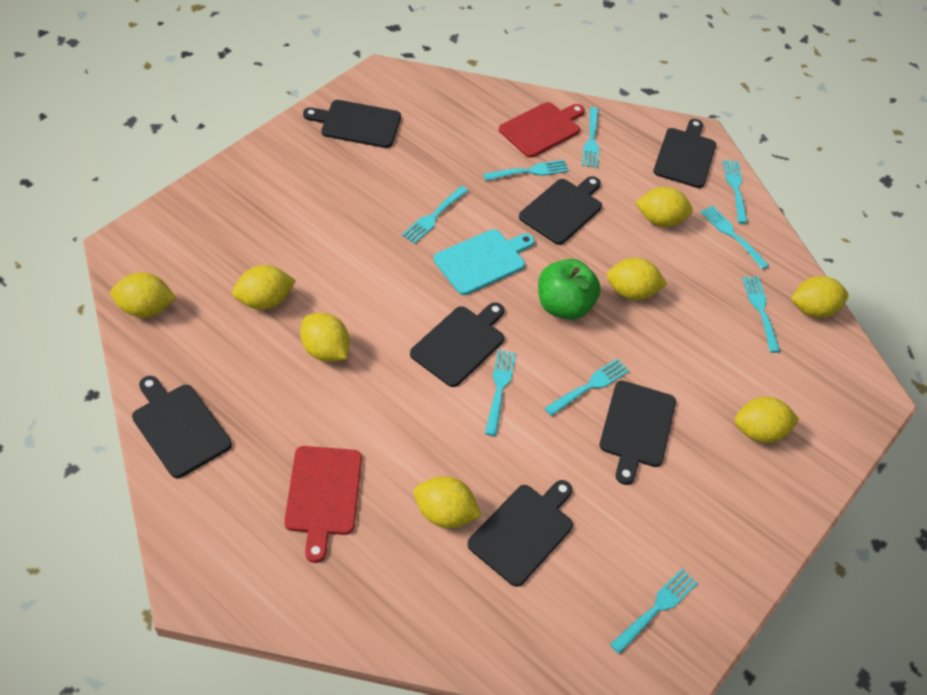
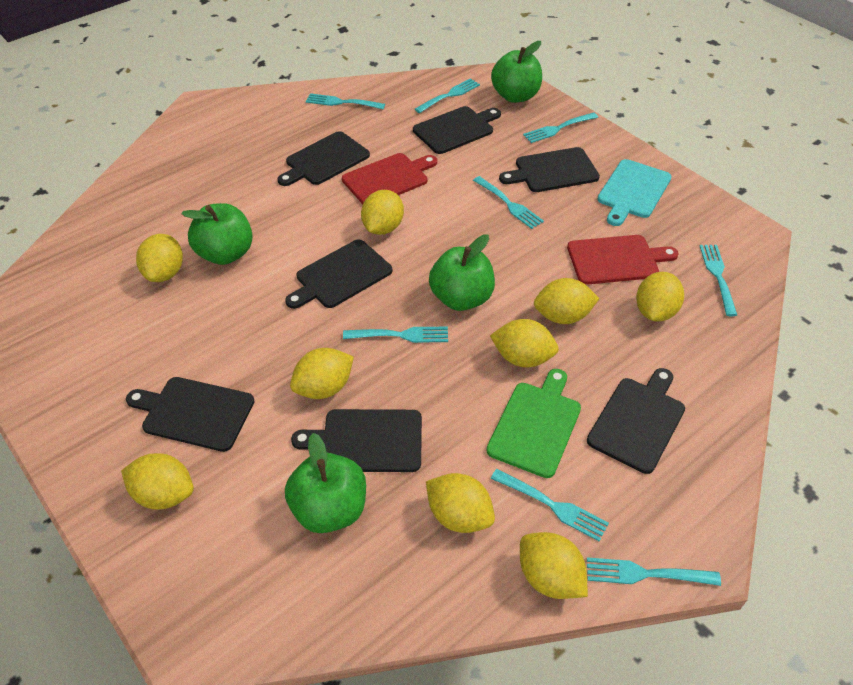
green apple: [538,259,601,320] = 1 -> [181,203,253,265] [285,433,366,533] [429,235,495,311] [491,41,542,103] = 4
green cutting board: none = 0 -> [486,369,581,478] = 1
turquoise fork: [402,186,468,244] [483,160,569,181] [485,349,516,436] [545,358,630,416] [582,107,599,168] [610,569,698,654] [701,205,769,269] [723,160,748,224] [742,277,780,353] = 9 -> [306,93,385,109] [343,327,448,343] [415,78,480,113] [473,176,544,229] [491,469,609,541] [523,112,598,143] [587,557,721,586] [700,245,737,316] = 8
yellow lemon: [110,273,176,318] [232,265,296,310] [300,313,350,362] [414,476,482,528] [606,258,667,300] [635,187,693,227] [735,397,799,443] [791,276,848,318] = 8 -> [121,453,194,510] [136,234,183,282] [290,348,354,399] [361,190,404,235] [426,473,495,533] [490,319,559,367] [520,532,588,599] [534,278,600,324] [636,272,684,321] = 9

